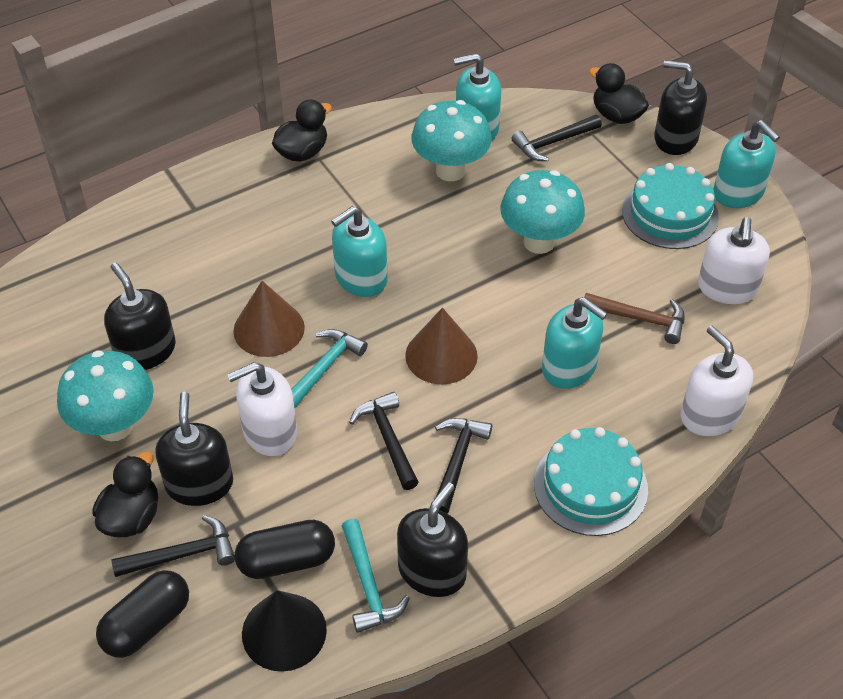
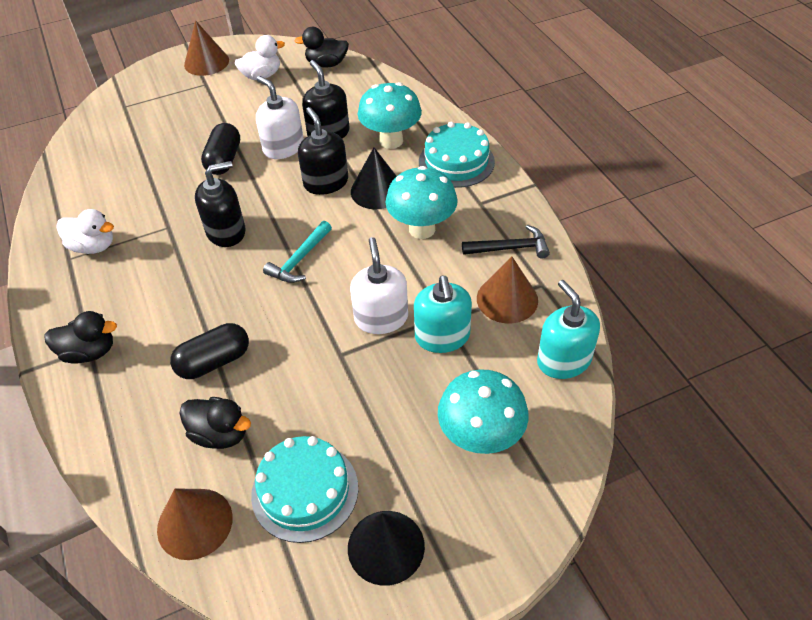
black cone: [242,590,327,672] = 1 -> [348,511,425,586] [351,147,397,209] = 2
black hammer: [111,515,235,577] [349,392,419,490] [435,418,492,514] [512,115,602,161] = 4 -> [462,225,550,259] = 1
black soap dispenser: [104,263,176,370] [155,392,233,506] [397,482,468,597] [654,60,707,155] = 4 -> [195,161,246,247] [298,107,348,195] [302,60,349,139] = 3
brown cone: [233,281,305,357] [405,308,478,385] = 2 -> [157,489,233,560] [184,20,229,76] [477,257,538,323] = 3
brown hammer: [584,293,684,344] = 1 -> none = 0
turquoise hammer: [291,329,368,409] [342,519,410,633] = 2 -> [263,221,332,283] = 1
turquoise soap dispenser: [331,206,388,297] [453,53,501,140] [542,297,608,389] [713,120,780,208] = 4 -> [414,275,472,353] [537,280,600,379] = 2
white duck: none = 0 -> [56,209,114,254] [235,35,285,80] = 2
white soap dispenser: [227,362,297,456] [681,325,753,436] [698,217,770,304] = 3 -> [256,76,304,159] [350,237,408,334] = 2

